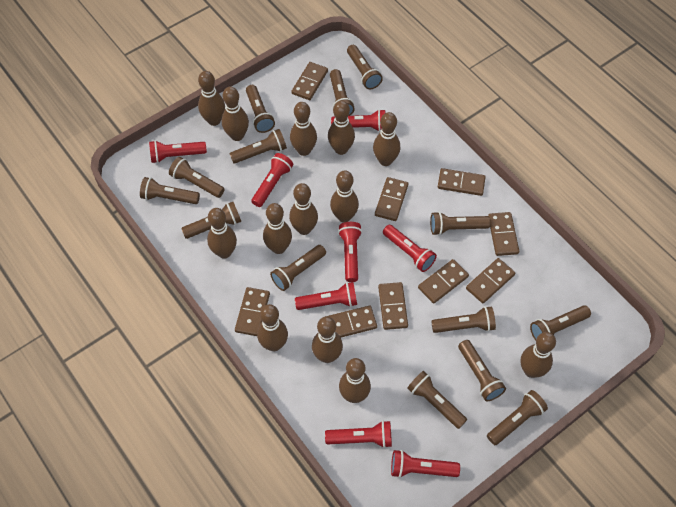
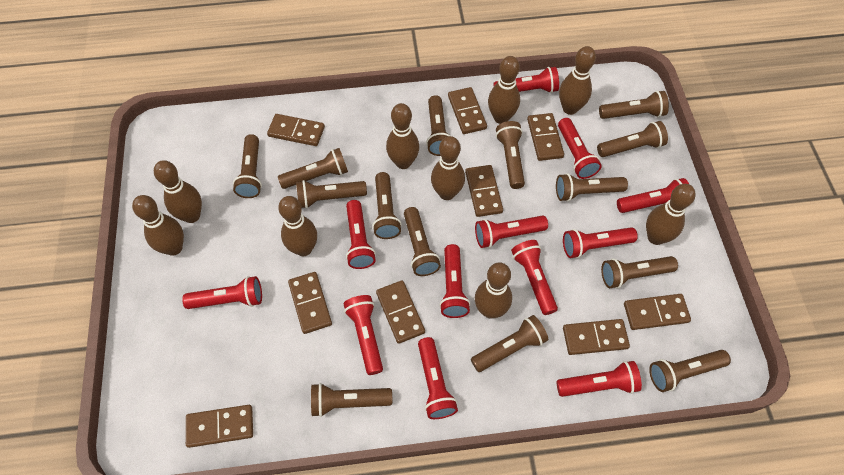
brown bowling pin: [198,71,225,126] [207,208,237,259] [222,87,249,141] [257,304,288,351] [263,203,292,254] [289,183,318,235] [290,102,317,156] [312,317,343,363] [328,101,355,155] [330,171,359,223] [339,358,371,403] [373,112,400,166] [521,332,556,378] = 13 -> [132,195,184,256] [154,160,202,223] [278,196,317,256] [386,103,419,169] [431,136,465,200] [475,262,512,318] [488,56,520,124] [559,46,596,115] [646,184,696,245] = 9
red flashlight: [149,140,207,163] [251,153,293,207] [295,282,357,310] [325,421,392,448] [331,109,386,132] [338,222,362,282] [383,225,437,272] [391,450,460,478] = 8 -> [182,276,262,309] [344,295,383,375] [346,200,376,269] [418,337,458,419] [439,244,471,318] [475,216,548,248] [494,67,559,93] [511,240,558,315] [556,361,642,397] [558,118,602,179] [563,227,638,258] [617,178,689,213] = 12

